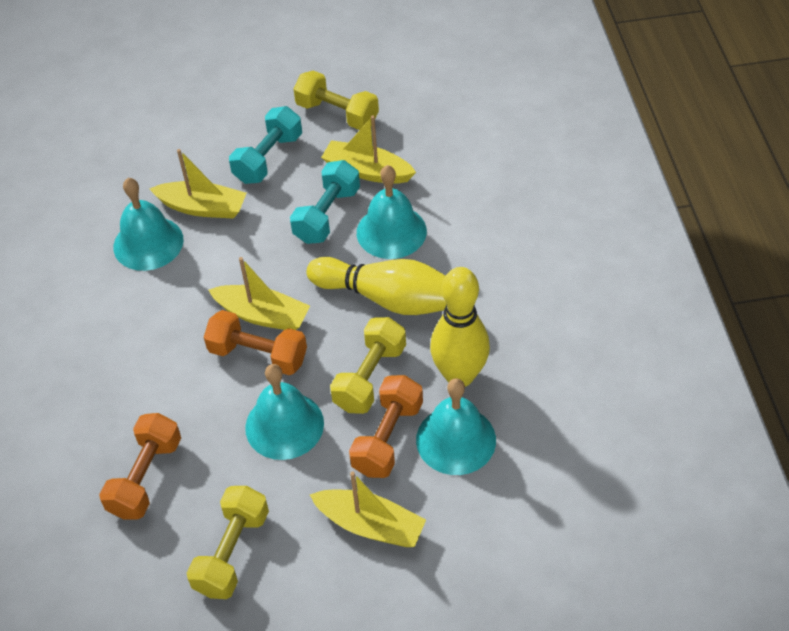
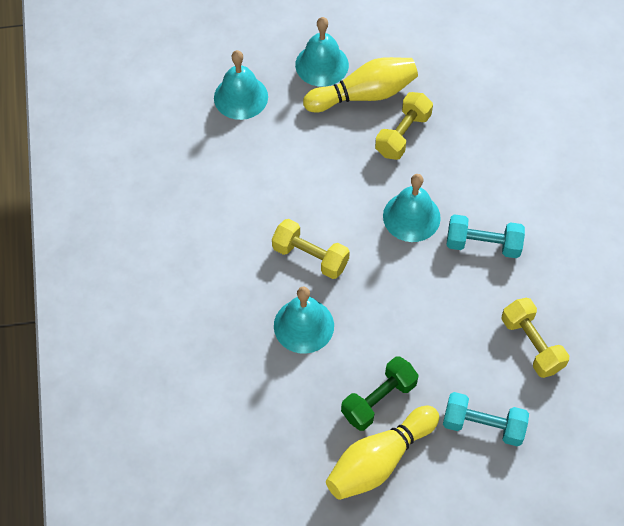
green dumbbell: none = 0 -> [341,356,419,431] = 1
orange dumbbell: [99,413,181,520] [204,310,307,375] [349,375,423,478] = 3 -> none = 0
yellow boat: [150,149,246,219] [209,257,310,330] [310,472,426,547] [321,116,416,183] = 4 -> none = 0

